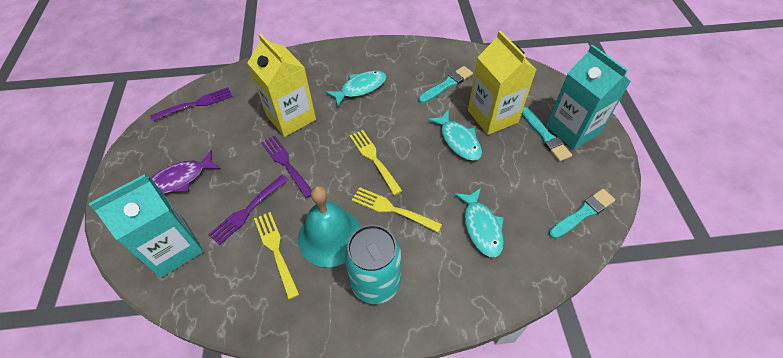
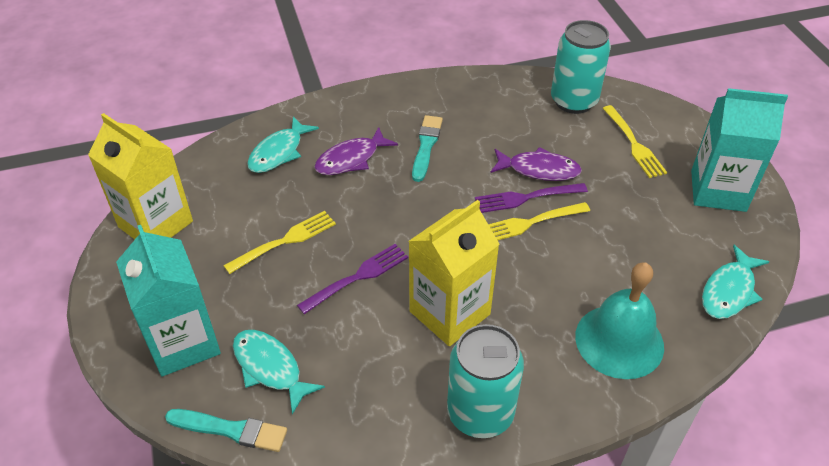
purple fish: [151,150,221,194] = 1 -> [314,127,398,175] [491,147,582,181] = 2
purple fork: [150,87,232,121] [208,175,288,245] [261,136,312,198] = 3 -> [297,244,408,314] [475,183,588,213] = 2
turquoise brush: [418,66,473,103] [522,107,572,162] [549,189,615,239] = 3 -> [165,409,287,452] [412,115,443,182] = 2
turquoise can: [344,225,401,304] = 1 -> [447,324,524,438] [551,20,611,114] = 2

